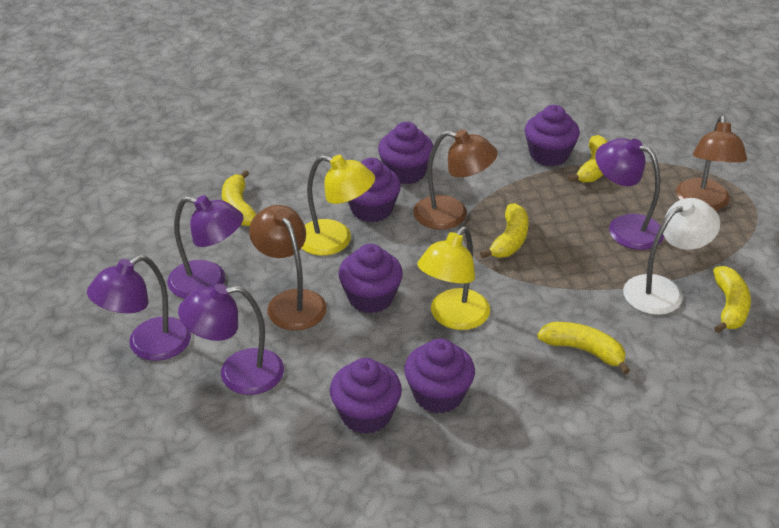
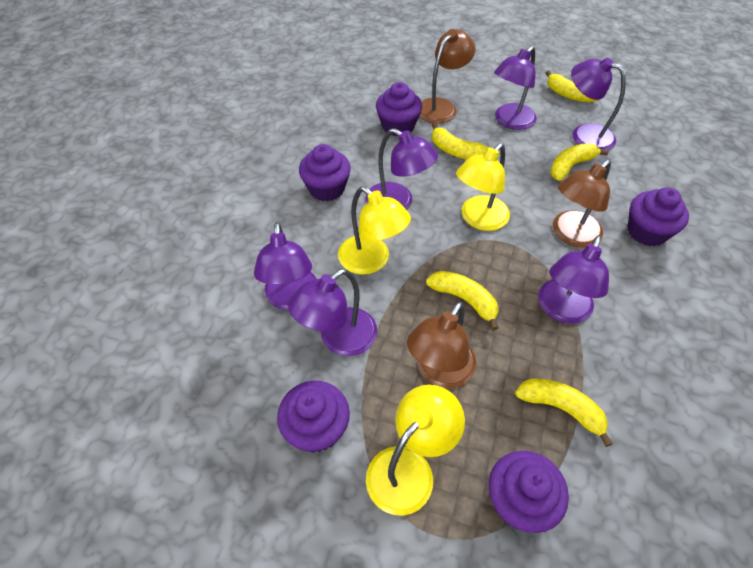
purple cupcake: [330,358,402,434] [338,244,403,313] [348,158,401,223] [378,122,433,184] [404,339,475,414] [525,105,580,166] = 6 -> [277,381,350,453] [299,144,351,201] [376,82,422,136] [489,451,569,533] [628,187,689,246] = 5
purple lamp: [87,255,191,361] [167,195,244,299] [178,284,284,395] [596,138,664,250] = 4 -> [254,222,316,310] [288,269,377,356] [365,128,438,210] [494,46,537,130] [538,236,609,324] [571,58,626,151] = 6
white lamp: [623,198,720,315] = 1 -> none = 0
yellow lamp: [301,155,375,256] [417,227,490,330] = 2 -> [338,186,411,275] [366,385,465,516] [456,143,510,231] = 3

